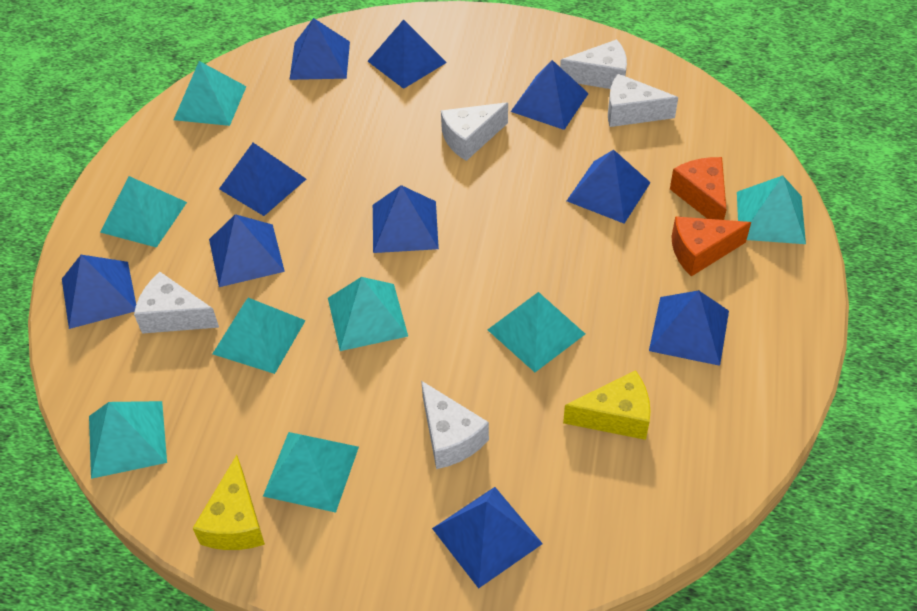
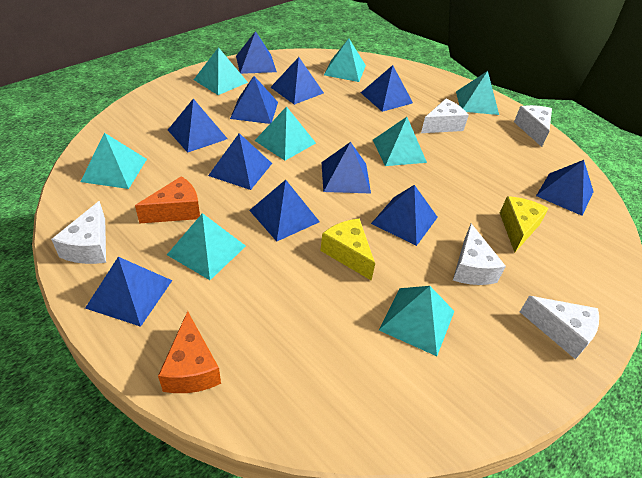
blue pyramid: [62,255,136,329] [209,214,285,287] [219,143,306,216] [289,18,350,80] [368,19,447,89] [373,185,439,253] [432,487,543,588] [511,60,589,130] [567,150,651,224] [649,290,729,366] = 10 -> [85,257,172,327] [168,99,228,153] [208,133,272,190] [230,76,278,124] [236,31,277,74] [249,180,320,241] [270,57,324,105] [321,142,371,194] [361,65,413,112] [371,185,438,246] [536,160,594,216] = 11

